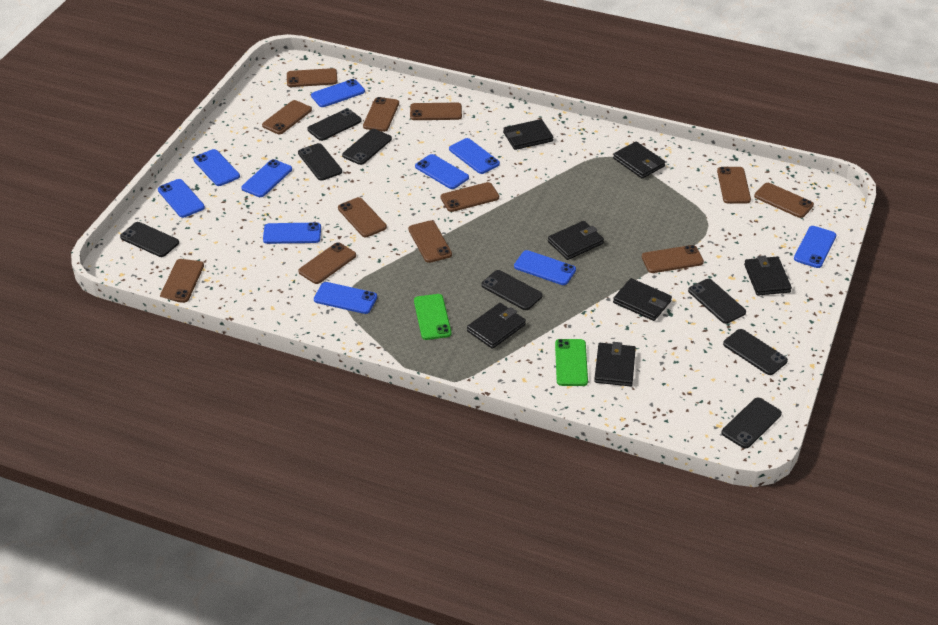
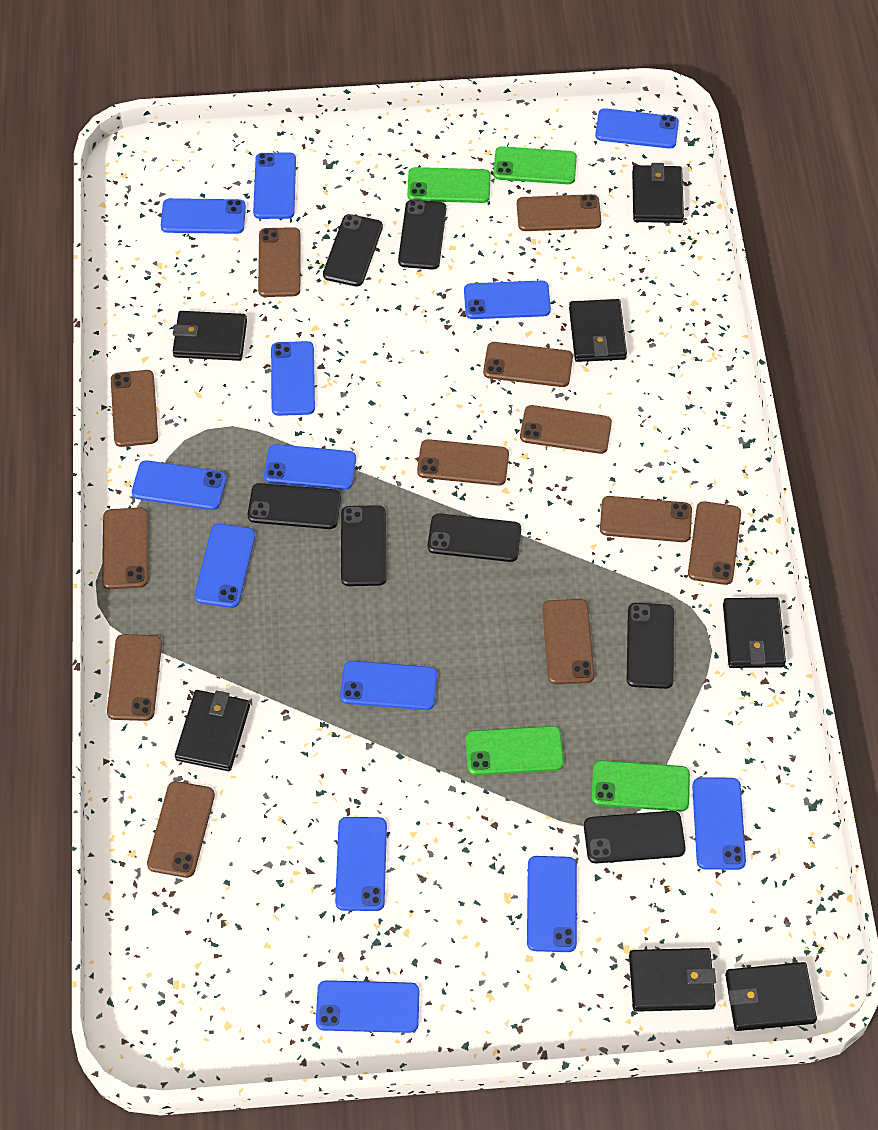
black phone: [120,222,179,257] [298,143,342,181] [307,109,362,141] [342,129,392,165] [481,270,542,310] [688,279,746,324] [722,398,782,449] [723,329,788,375] = 8 -> [248,483,341,529] [323,214,383,286] [341,505,387,586] [398,200,446,270] [428,513,521,562] [584,811,686,864] [627,603,674,689] = 7
blue phone: [158,179,205,218] [193,149,240,186] [241,159,292,197] [263,222,321,244] [311,79,365,107] [314,282,377,314] [415,154,469,189] [449,138,500,174] [514,250,576,285] [794,226,836,268] = 10 -> [132,460,226,510] [161,198,246,234] [194,524,255,608] [253,153,296,219] [264,444,356,490] [271,341,315,416] [316,980,419,1033] [335,817,387,911] [340,661,437,710] [464,280,551,319] [527,856,577,952] [595,108,679,149] [692,778,746,870] = 13
green phone: [414,294,451,340] [555,339,588,386] = 2 -> [407,167,490,203] [466,726,564,775] [493,146,577,184] [592,760,690,812] = 4

